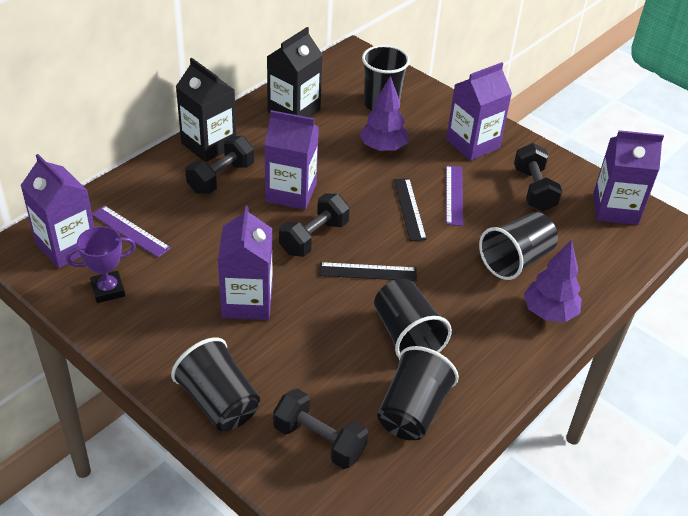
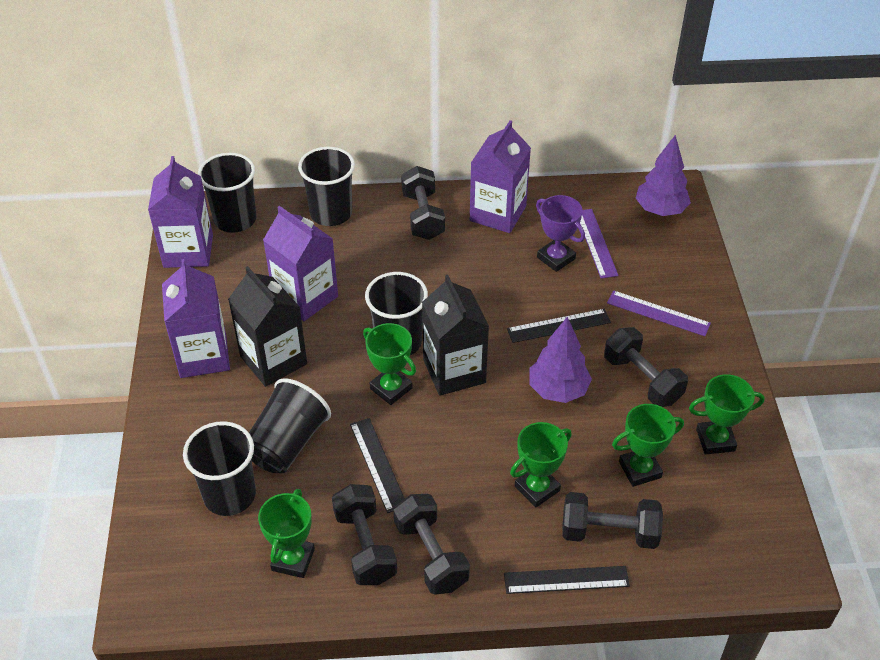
black dumbbell: [185,136,254,194] [273,389,368,469] [279,193,350,257] [514,143,562,211] = 4 -> [332,484,397,585] [393,494,470,595] [401,166,445,240] [562,492,663,549] [604,327,688,407] = 5
black ruler: [319,262,417,281] [394,178,427,241] = 2 -> [350,418,405,513] [504,566,630,594] [507,309,611,343] = 3
green trophy: none = 0 -> [258,489,315,578] [363,323,416,405] [510,422,572,507] [612,404,684,487] [689,374,765,455] = 5
purple carton: [20,154,94,268] [218,206,273,320] [264,110,319,210] [446,62,512,161] [593,130,664,225] = 5 -> [148,156,213,268] [162,259,230,378] [263,206,338,321] [470,120,531,233] = 4

